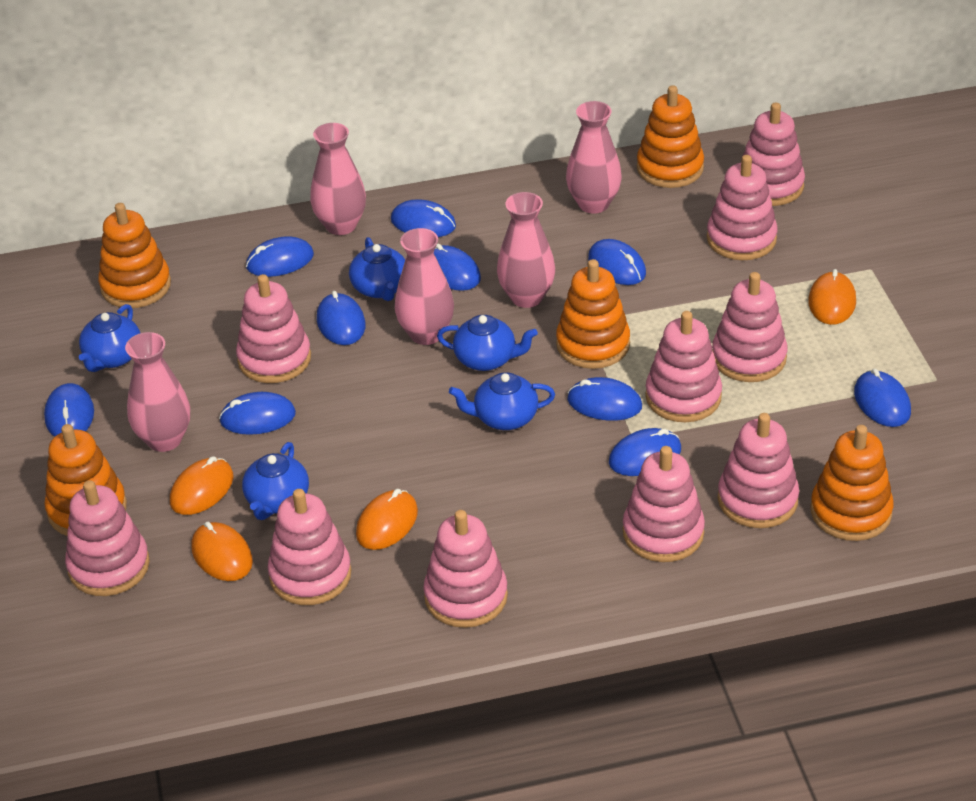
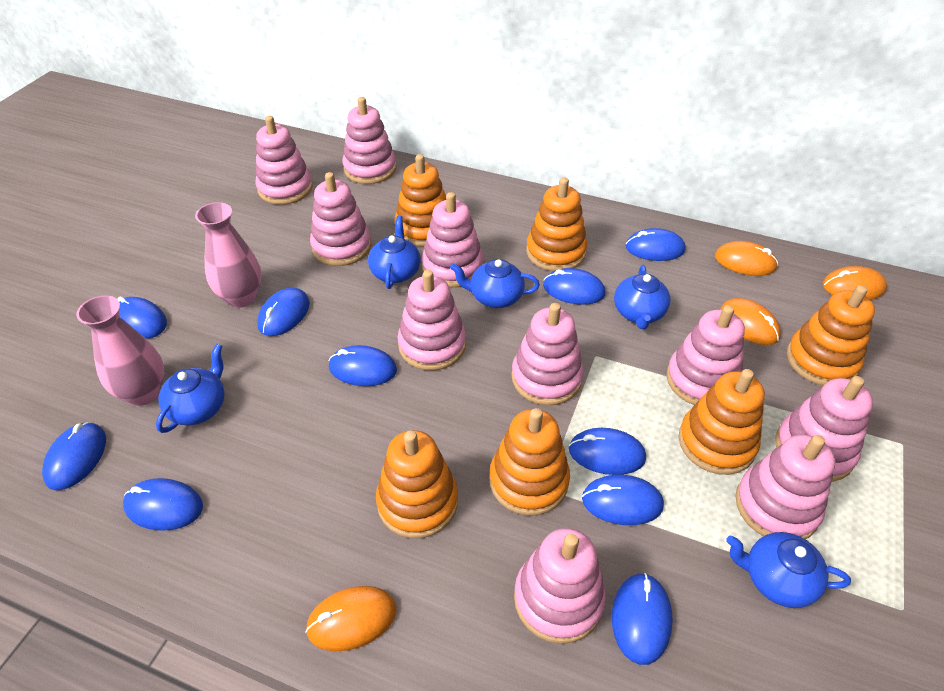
orange stacking toy: [44,424,127,536] [98,203,171,308] [556,259,630,369] [637,85,704,188] [811,425,894,541] = 5 -> [376,430,458,538] [394,154,446,247] [489,408,570,516] [526,177,587,271] [679,369,765,475] [787,285,875,386] = 6
pink vase: [125,332,190,452] [310,123,366,235] [395,228,454,345] [497,192,555,308] [566,101,622,214] = 5 -> [76,295,164,406] [195,202,262,308] = 2

